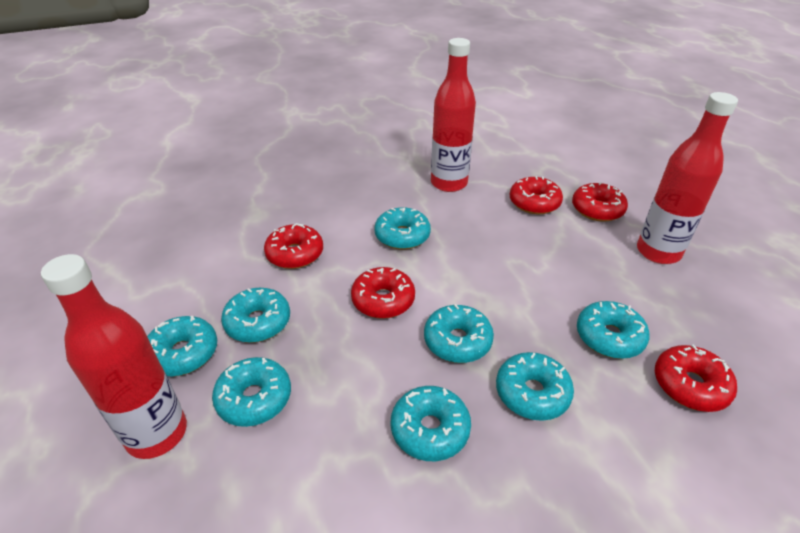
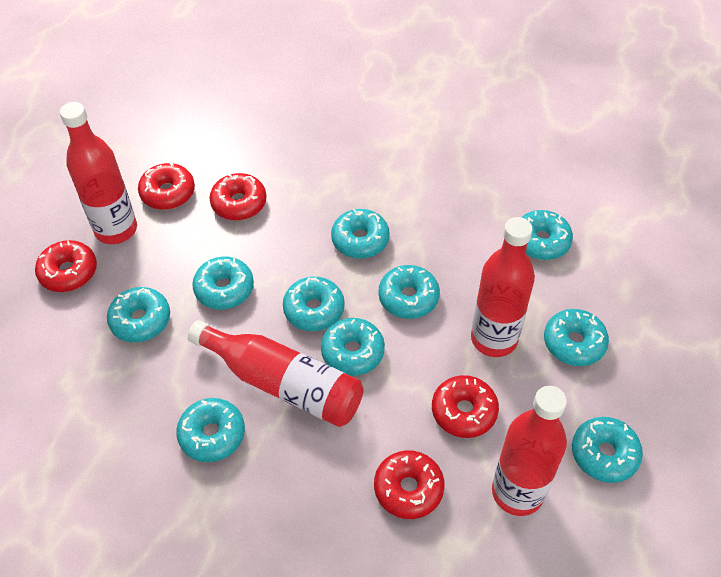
red bottle: [41,254,187,459] [431,38,476,192] [637,92,738,264] = 3 -> [60,102,137,244] [188,320,363,427] [471,217,535,357] [492,386,567,516] = 4
turquoise donut: [147,316,217,377] [212,357,291,427] [221,288,290,343] [374,207,431,249] [391,386,471,461] [424,304,494,363] [496,352,574,421] [577,301,650,359] = 8 -> [107,287,170,342] [176,398,245,462] [192,257,254,310] [283,277,345,331] [321,318,385,376] [331,209,390,259] [378,265,440,319] [521,210,573,260] [544,309,609,366] [572,417,643,483] = 10

